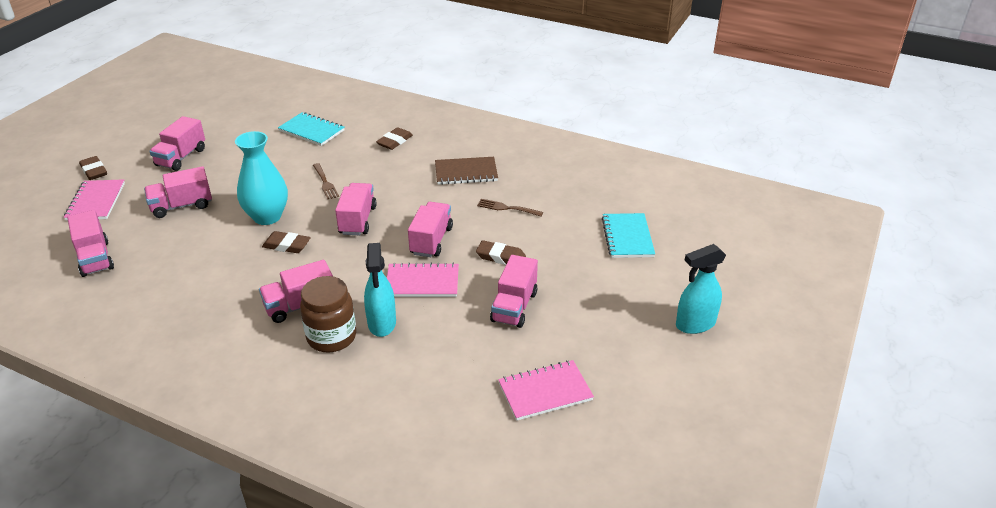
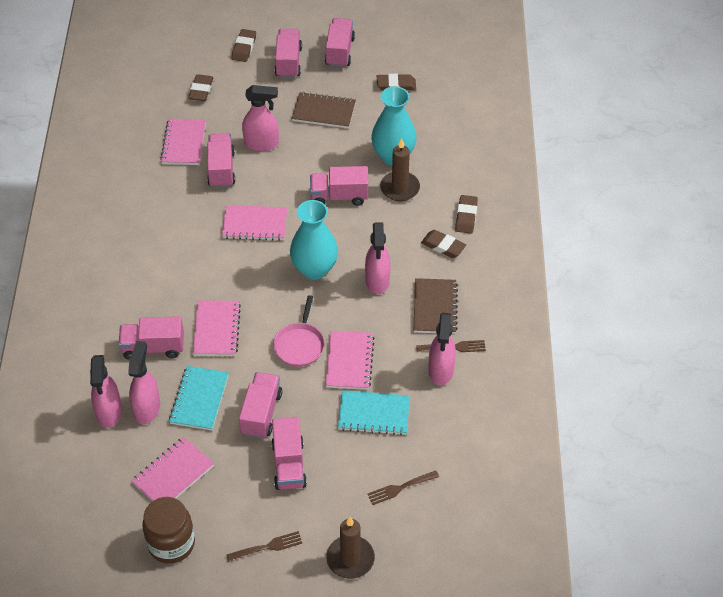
brown candle: none = 0 -> [326,517,375,579] [380,138,420,201] = 2
brown eraser: [79,156,107,180] [262,231,311,253] [376,127,413,150] [476,240,526,265] = 4 -> [188,74,213,101] [231,29,256,62] [377,74,416,91] [421,230,466,258] [455,195,478,234] = 5
brown fork: [313,163,339,199] [477,199,543,216] = 2 -> [226,531,302,562] [367,471,439,505] [416,340,486,352] = 3
brown notebook: [435,157,498,185] = 1 -> [292,92,356,128] [414,278,458,334] = 2
pink notebook: [64,179,125,221] [387,263,459,297] [498,360,594,421] = 3 -> [131,437,214,501] [160,118,206,165] [193,301,241,356] [222,205,287,241] [326,331,375,390] = 5
pink pan: none = 0 -> [273,295,325,367] = 1
pink spray bottle: none = 0 -> [90,355,122,428] [128,341,160,424] [242,85,279,151] [365,222,391,294] [428,313,456,385] = 5
turquoise spray bottle: [364,243,396,337] [676,244,726,334] = 2 -> none = 0
turquoise vase: [235,131,288,225] = 1 -> [290,200,338,280] [371,86,417,165] = 2

